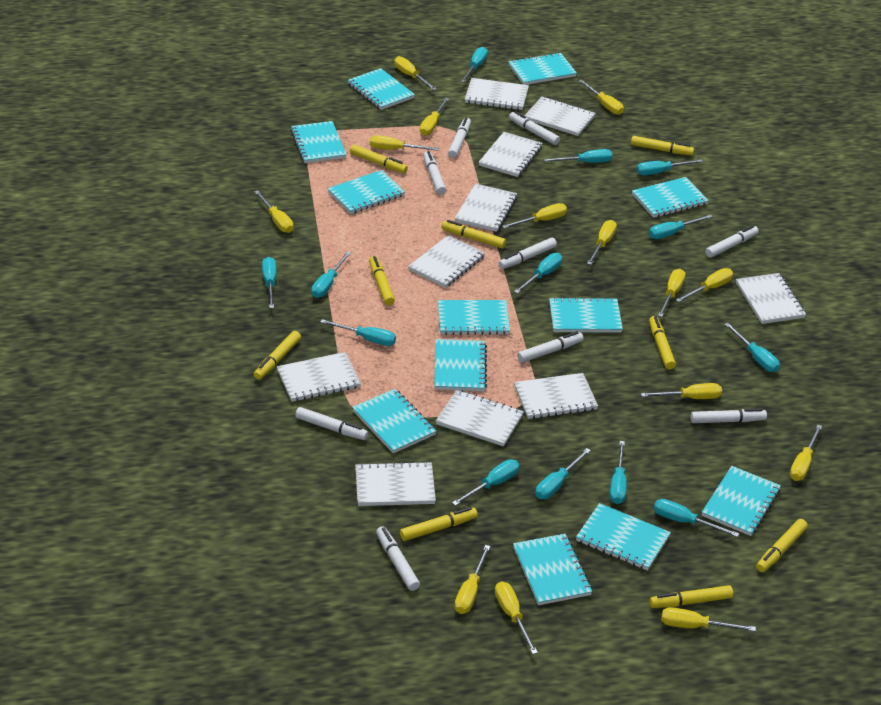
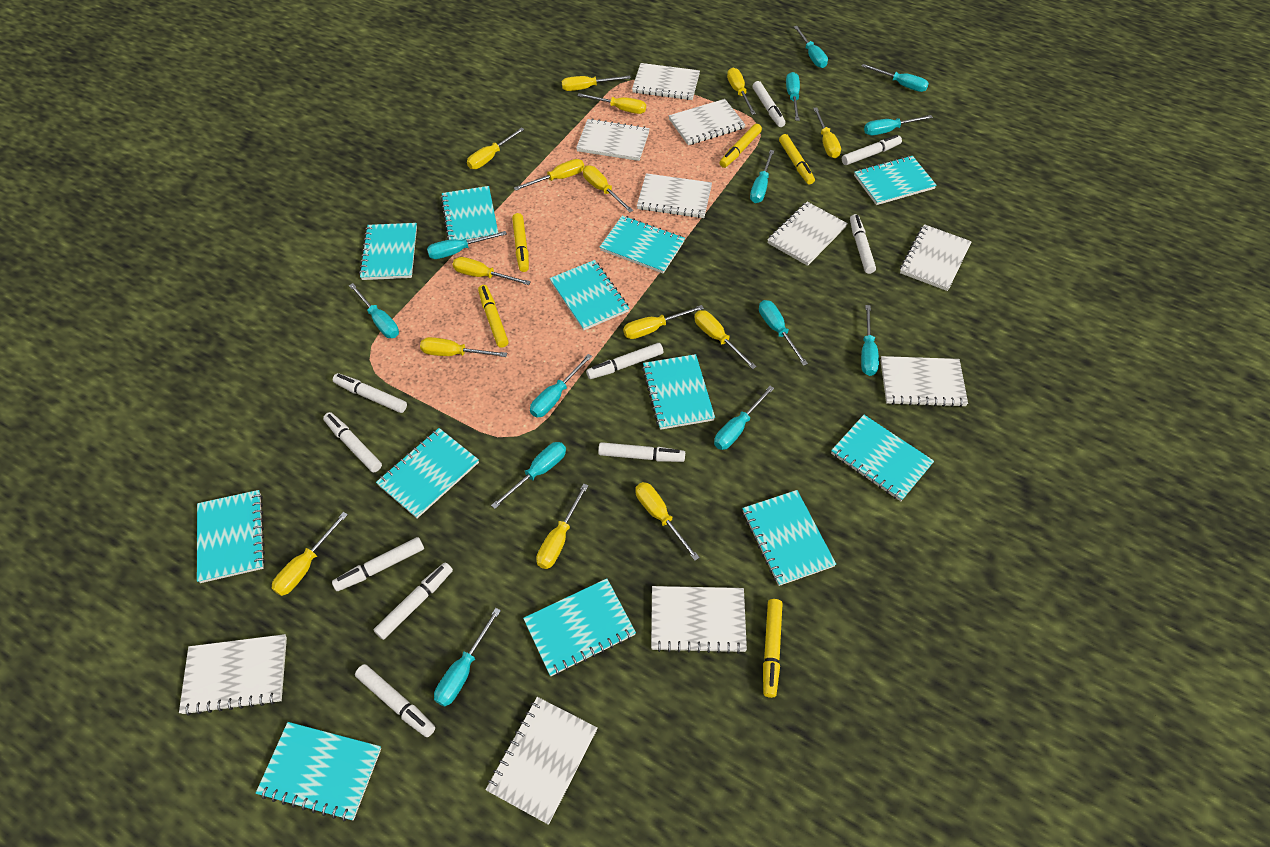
white marker: [295,407,368,440] [376,526,420,591] [423,151,446,195] [448,117,471,158] [498,238,557,269] [509,111,560,145] [517,331,584,363] [691,408,767,423] [705,225,759,258] = 9 -> [323,412,382,472] [332,537,424,591] [333,373,407,413] [355,664,435,737] [374,562,453,640] [586,343,663,379] [598,442,685,462] [752,81,786,127] [842,135,902,165] [850,214,876,274] = 10
yellow marker: [254,331,301,380] [350,145,408,173] [369,256,395,305] [400,507,478,541] [442,220,506,248] [631,136,694,155] [649,316,676,369] [650,585,733,608] [756,519,808,572] = 9 -> [478,285,509,348] [512,213,529,272] [719,124,762,168] [763,599,782,698] [779,134,815,185] = 5

